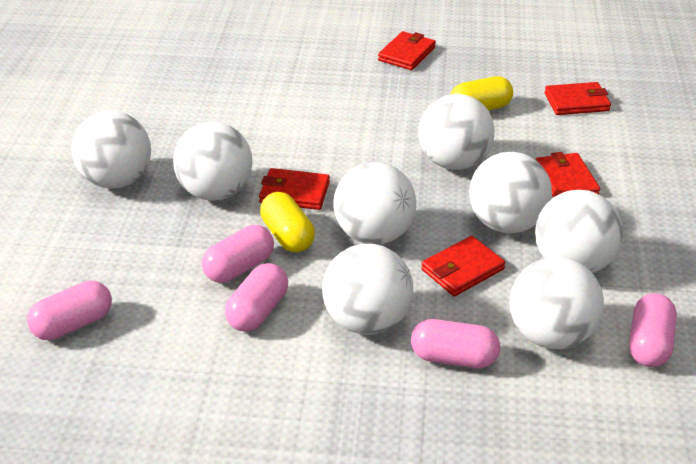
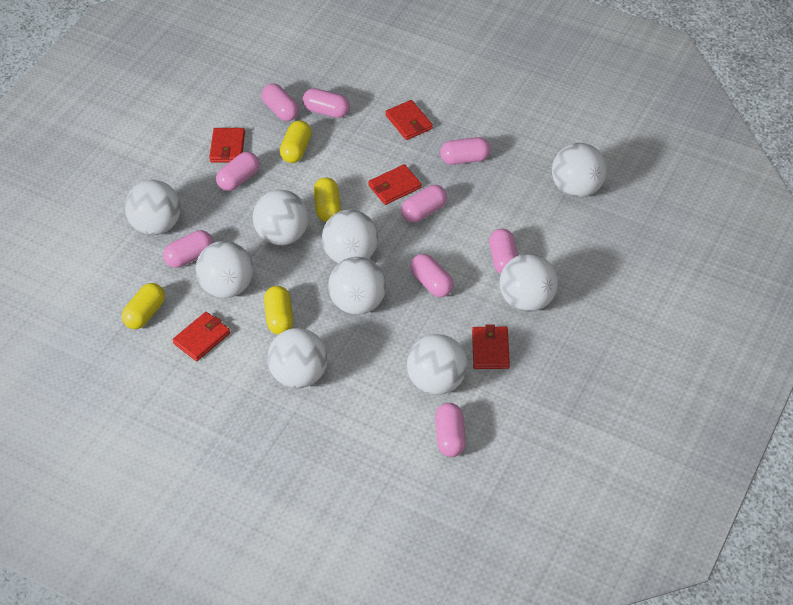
pink capsule: [27,280,112,340] [202,225,274,283] [225,263,288,332] [411,319,500,368] [629,293,677,367] = 5 -> [163,230,213,268] [216,152,259,191] [261,83,299,121] [303,88,350,118] [401,185,447,223] [410,254,454,297] [435,403,466,457] [440,137,491,165] [489,229,518,274] = 9
white ball: [71,111,151,189] [173,122,252,201] [322,244,413,335] [333,162,416,245] [418,94,494,170] [469,152,552,234] [510,257,604,349] [535,190,623,273] = 8 -> [125,180,181,235] [195,241,253,298] [253,190,309,245] [267,328,327,388] [322,210,378,263] [328,257,386,315] [407,334,467,395] [500,254,558,312] [552,143,607,198] = 9
yellow capsule: [260,192,315,252] [451,76,513,111] = 2 -> [122,283,165,329] [264,286,293,335] [280,121,312,163] [314,177,341,222] = 4

